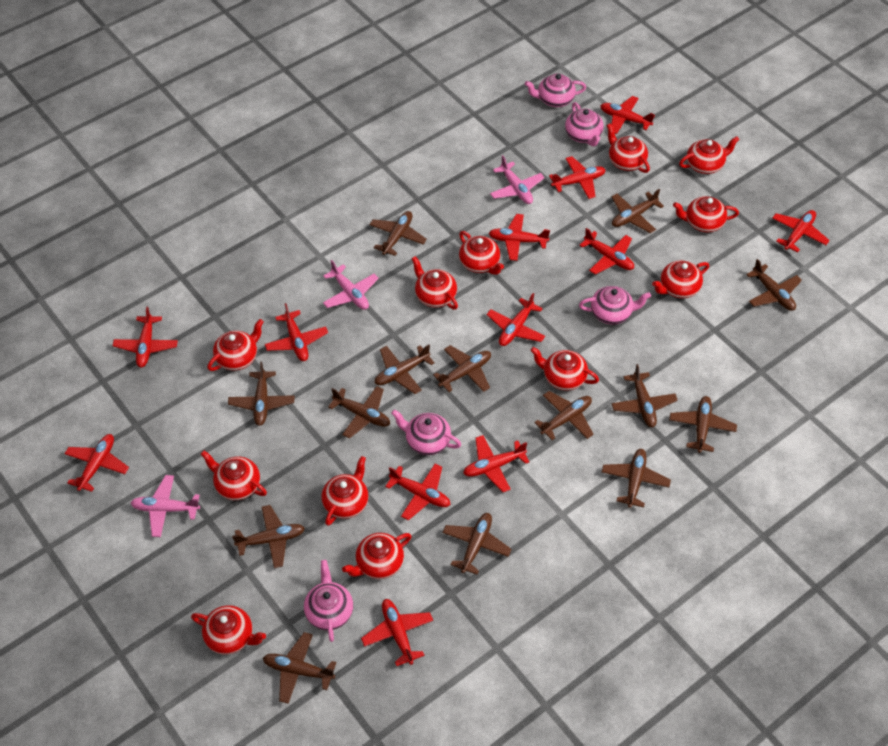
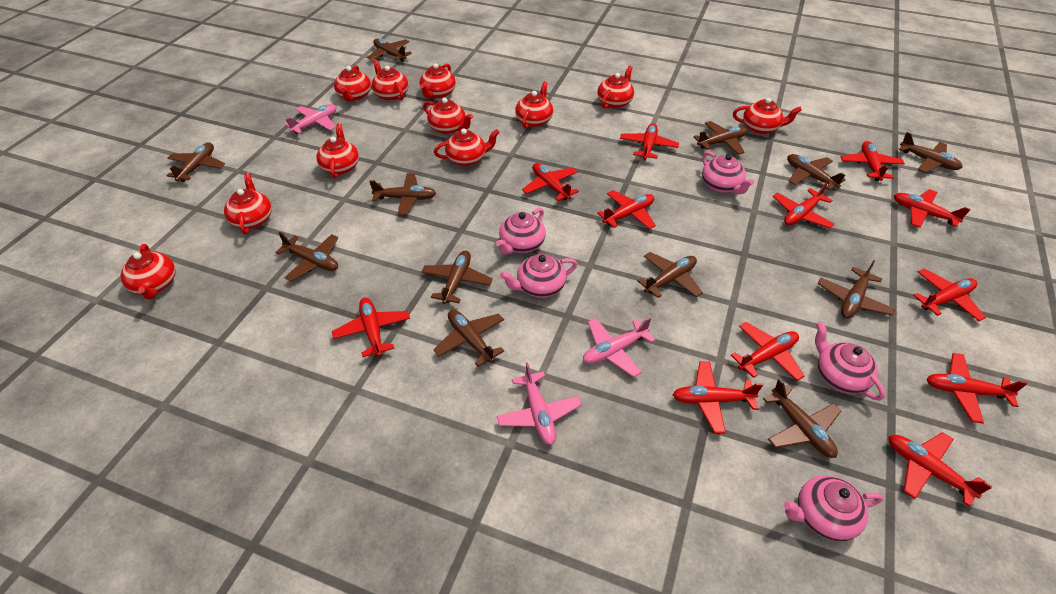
brown plane: [228,362,294,426] [232,505,305,568] [263,632,336,704] [328,386,390,439] [369,211,427,256] [375,345,434,394] [433,345,491,392] [442,513,512,575] [534,391,594,440] [602,449,671,508] [611,364,678,427] [612,189,664,233] [669,396,737,453] [746,259,802,311] = 14 -> [166,142,225,182] [275,232,338,281] [367,38,412,62] [369,173,436,215] [421,251,493,304] [434,310,504,367] [637,252,703,298] [694,121,747,155] [763,378,841,458] [787,154,845,190] [818,260,895,319] [899,132,963,173] = 12
red teapot: [191,605,266,655] [201,451,267,500] [207,319,264,371] [321,456,368,526] [342,533,412,579] [411,256,458,310] [459,231,504,275] [530,347,599,391] [606,123,650,173] [652,261,709,298] [673,196,739,232] [679,136,740,174] = 12 -> [120,244,176,300] [224,172,272,234] [316,123,359,179] [334,65,371,102] [372,59,408,101] [419,63,456,99] [423,98,473,134] [434,128,500,166] [515,81,553,129] [597,66,634,109] [733,98,802,134] = 11

